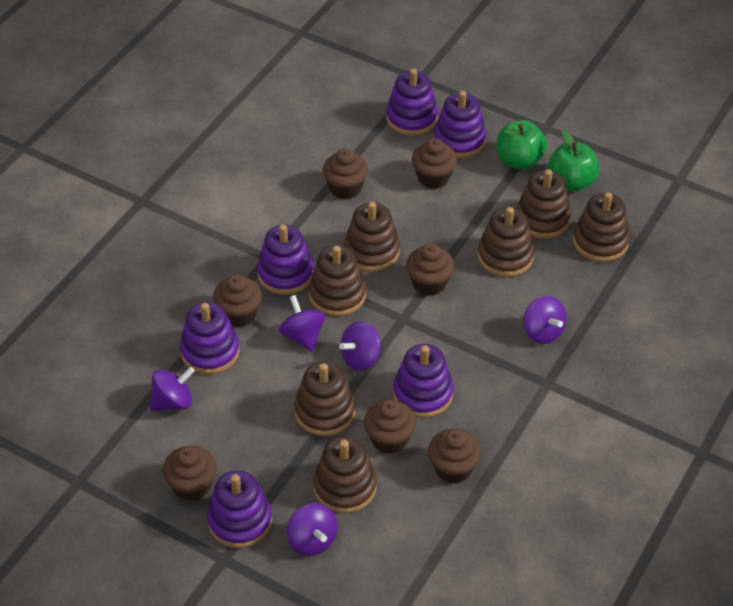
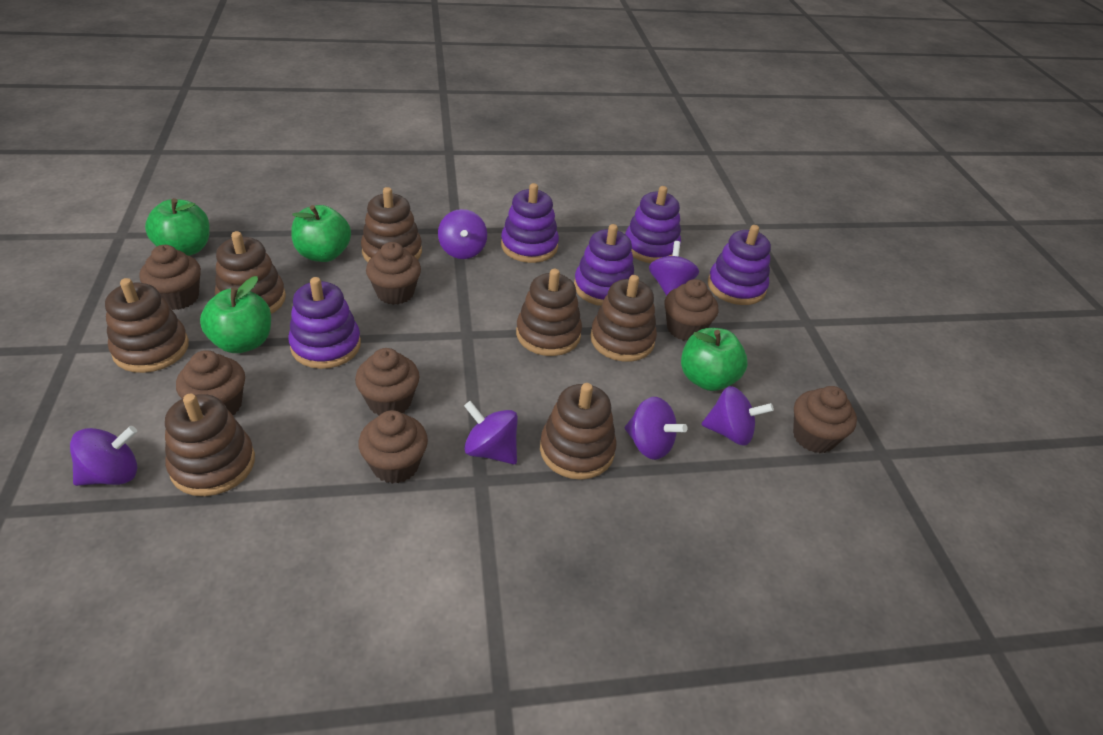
green apple: [497,120,547,170] [548,130,599,192] = 2 -> [145,198,210,256] [200,276,271,353] [291,205,351,262] [681,328,748,391] = 4
purple spinning top: [150,367,195,411] [279,295,325,352] [287,503,337,556] [339,321,381,371] [524,296,566,344] = 5 -> [70,426,137,486] [438,209,487,259] [464,401,518,464] [625,397,688,460] [649,241,699,296] [701,386,774,446] = 6
purple stacking toy: [180,302,240,374] [207,470,272,548] [257,225,314,295] [386,69,438,136] [393,344,454,418] [434,91,487,158] = 6 -> [288,277,361,369] [501,183,559,263] [574,224,634,306] [625,186,681,263] [708,225,771,305] = 5

